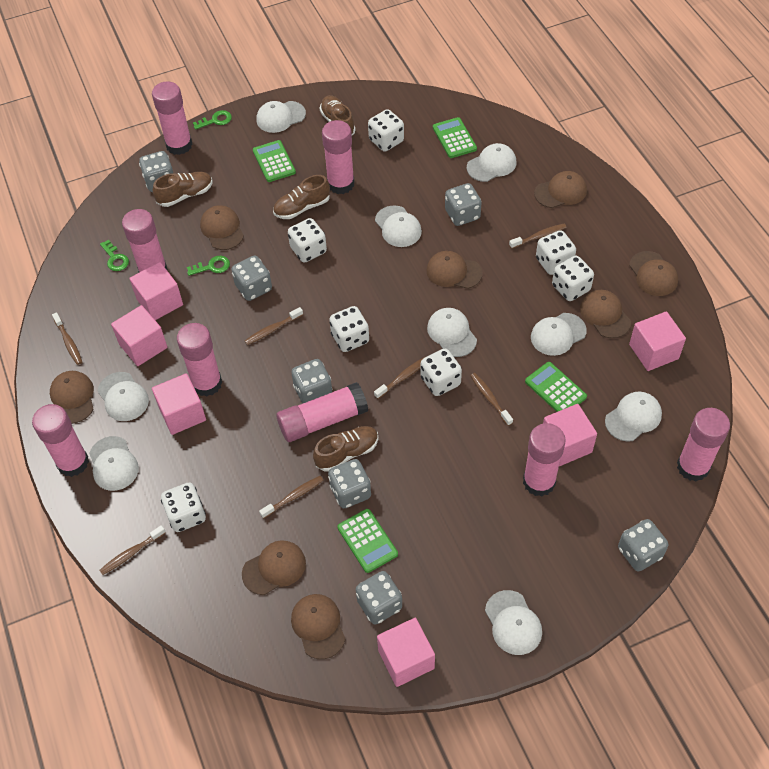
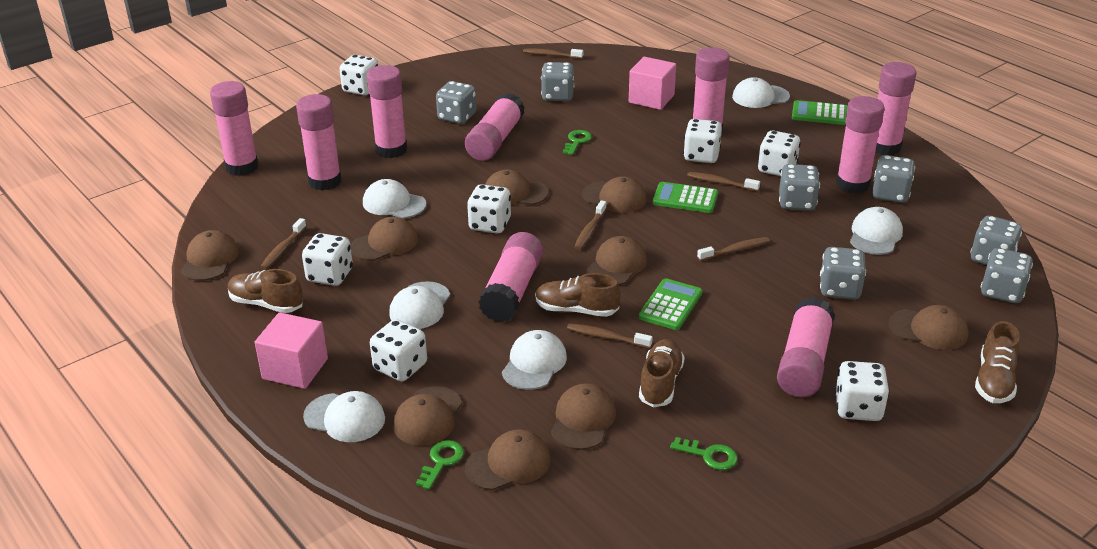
brown cap: [50,371,94,424] [200,205,244,250] [242,540,306,595] [291,594,346,659] [426,251,483,289] [534,171,587,208] [580,290,631,338] [629,251,678,296] = 8 -> [181,230,239,281] [351,217,418,261] [393,386,462,446] [465,429,551,490] [485,170,548,205] [551,384,616,450] [582,176,647,213] [587,236,647,285] [889,305,968,350] = 9
brown toothbrush: [52,312,82,365] [99,525,166,575] [245,307,303,345] [259,476,324,519] [374,357,425,399] [470,373,513,426] [509,224,567,249] = 7 -> [260,218,307,270] [523,48,583,59] [567,323,653,349] [574,200,607,250] [687,172,760,192] [697,237,770,261] = 6
green calculator: [253,140,296,182] [337,509,398,573] [433,117,477,158] [525,362,587,412] = 4 -> [639,278,702,330] [653,182,718,213] [792,100,848,125] = 3
pink cube: [111,305,167,366] [129,262,183,320] [152,373,206,435] [377,618,435,687] [543,404,597,466] [629,311,686,371] = 6 -> [255,312,328,389] [629,57,676,110] = 2
pink glue stick: [32,404,89,477] [122,209,168,272] [152,81,192,155] [177,323,222,397] [277,382,368,442] [322,120,354,194] [523,423,566,497] [677,408,730,481] = 8 -> [210,81,259,176] [296,94,341,191] [367,65,407,158] [465,93,525,161] [478,232,543,322] [693,47,730,133] [777,296,835,397] [836,96,884,194] [875,62,916,155] = 9
white cap: [89,436,139,491] [98,372,149,421] [256,101,306,133] [375,205,422,247] [427,308,477,357] [467,143,516,182] [485,590,542,655] [531,313,587,356] [605,392,662,442] = 9 -> [303,391,385,442] [363,179,426,218] [389,281,450,329] [502,330,567,390] [732,77,790,108] [850,207,903,255] = 6

